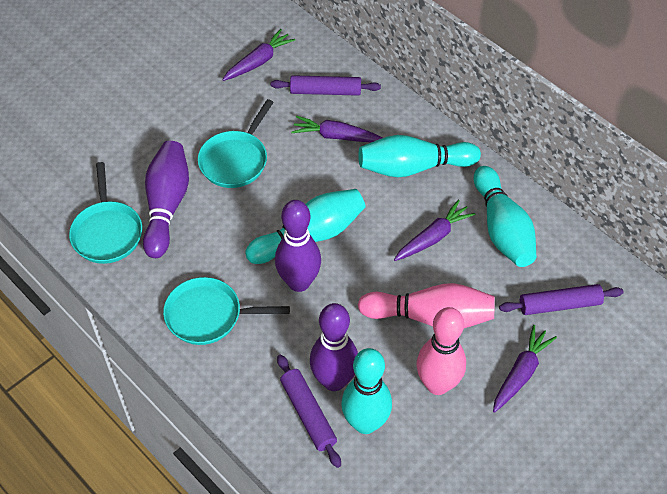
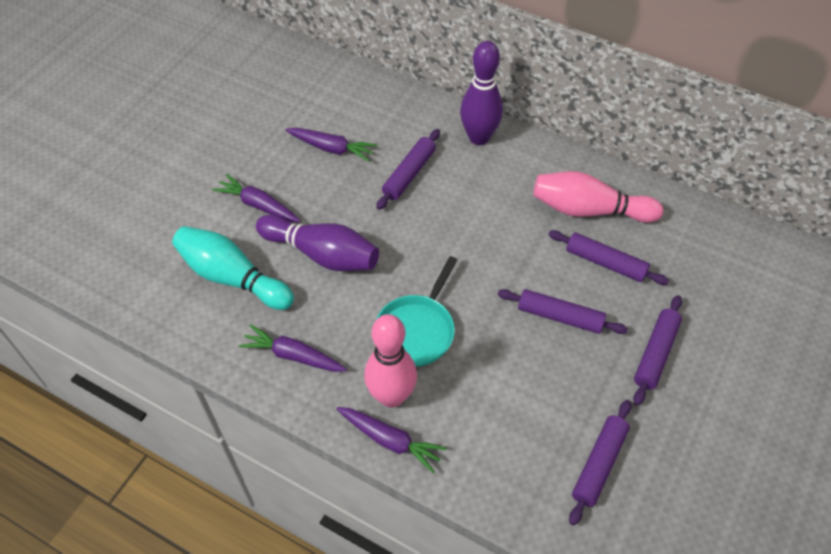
purple bowling pin: [143,141,189,258] [275,200,321,292] [310,303,358,391] = 3 -> [256,215,379,271] [460,41,503,145] = 2
purple rolling pin: [271,75,381,96] [277,355,341,468] [499,284,624,315] = 3 -> [376,129,440,210] [498,289,628,334] [548,230,669,285] [569,400,632,526] [633,295,682,406] = 5
turquoise bowling pin: [245,189,366,264] [341,348,392,434] [358,135,481,177] [474,166,537,267] = 4 -> [172,226,294,310] = 1
turquoise pan: [69,162,142,264] [163,277,290,345] [198,99,274,188] = 3 -> [376,256,457,367] = 1

